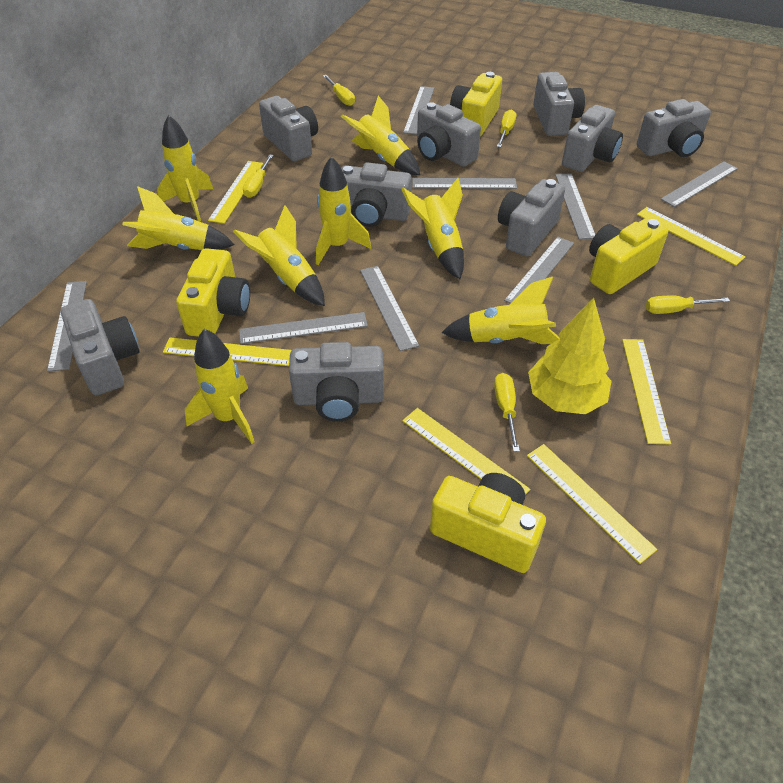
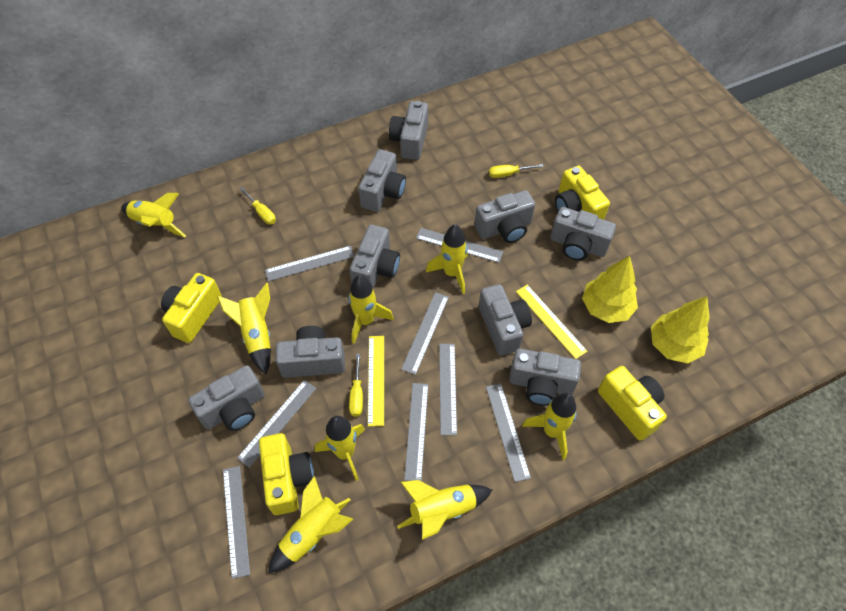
yellow ruler: [163,337,291,366] [208,161,263,224] [402,408,530,495] [527,444,657,564] [622,339,671,444] [637,207,745,266] = 6 -> [368,336,384,426] [516,285,587,359] = 2
yellow screwdriver: [243,154,274,198] [323,75,355,106] [494,373,520,452] [497,109,516,147] [646,295,730,314] = 5 -> [239,187,276,225] [349,354,363,417] [489,164,544,178] = 3
yellow tree: [528,298,612,414] = 1 -> [582,255,638,323] [651,296,710,363] = 2

